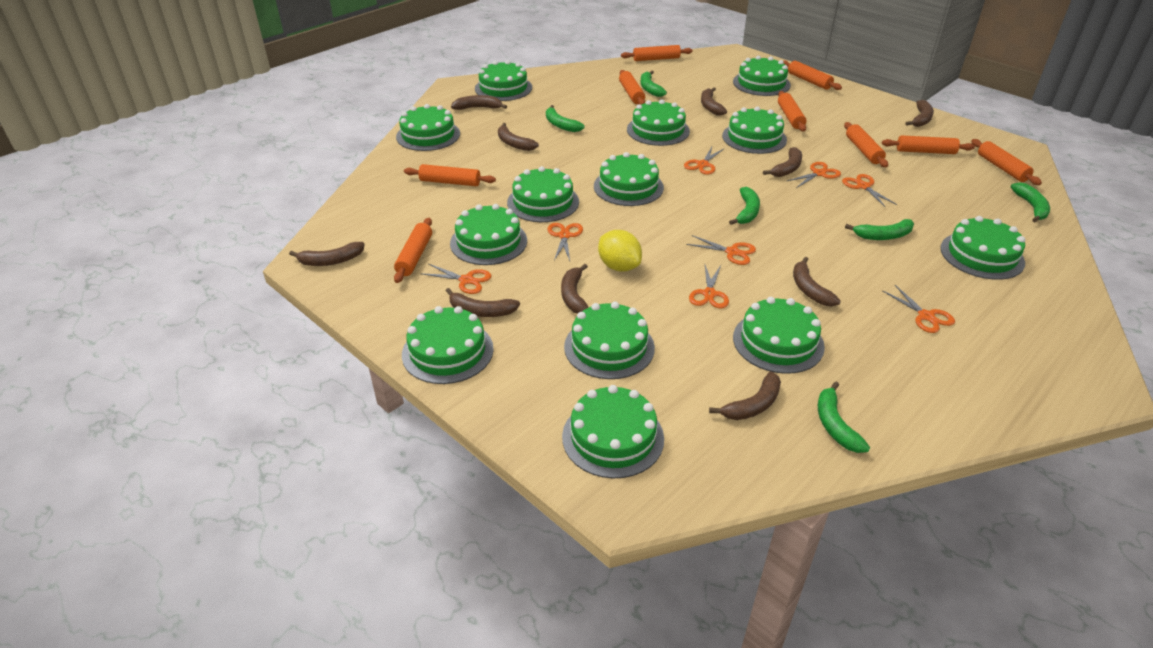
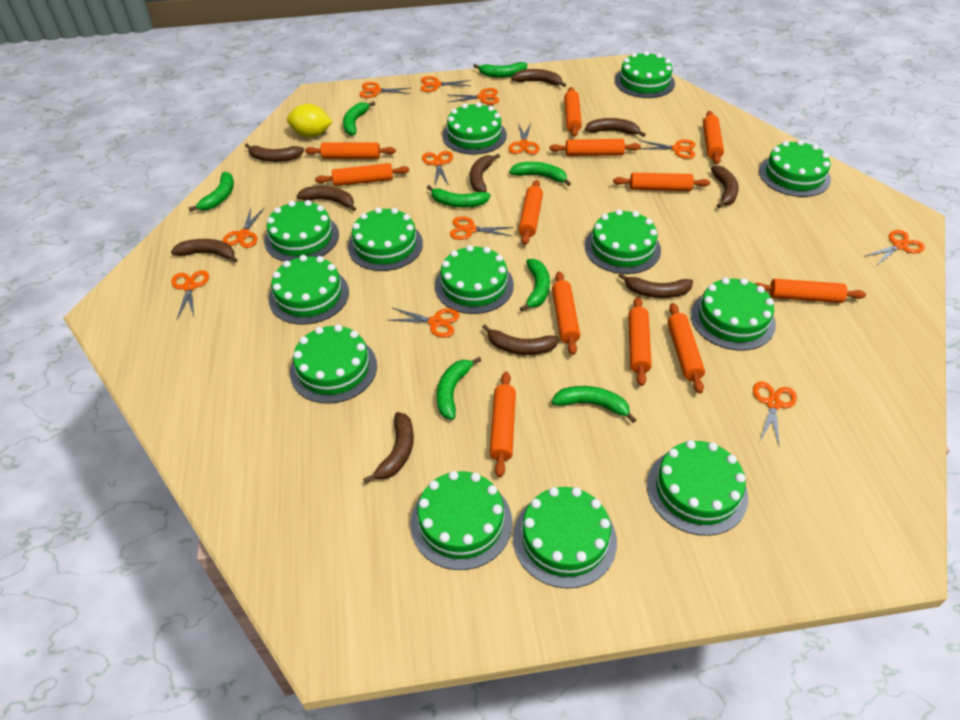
green banana: [546,105,585,132] [641,71,667,97] [729,187,760,225] [818,381,870,453] [845,219,914,240] [1011,183,1050,222] = 6 -> [189,172,234,212] [343,101,375,135] [427,185,490,207] [437,357,481,420] [473,62,527,78] [509,162,571,186] [520,259,550,312] [552,386,636,423] = 8
orange rolling pin: [394,218,432,283] [404,164,496,186] [619,70,645,105] [621,45,693,61] [778,91,806,132] [784,61,842,90] [844,122,888,167] [882,135,975,154] [971,139,1042,185] = 9 -> [305,142,396,159] [315,163,409,186] [490,372,516,477] [518,180,543,245] [549,139,641,156] [552,271,580,355] [564,87,582,137] [613,173,710,191] [628,297,652,386] [668,303,705,394] [703,111,724,164] [754,279,866,303] = 12
orange scissors: [420,264,491,294] [547,223,583,261] [684,147,725,175] [686,235,756,265] [689,265,729,309] [787,162,841,188] [842,174,897,207] [882,285,955,333] = 8 -> [171,270,209,319] [222,207,265,248] [359,82,411,98] [388,308,460,338] [420,76,471,92] [422,151,453,186] [449,88,499,105] [450,216,514,240] [509,123,540,154] [639,140,695,159] [753,381,797,448] [863,230,925,266] = 12

